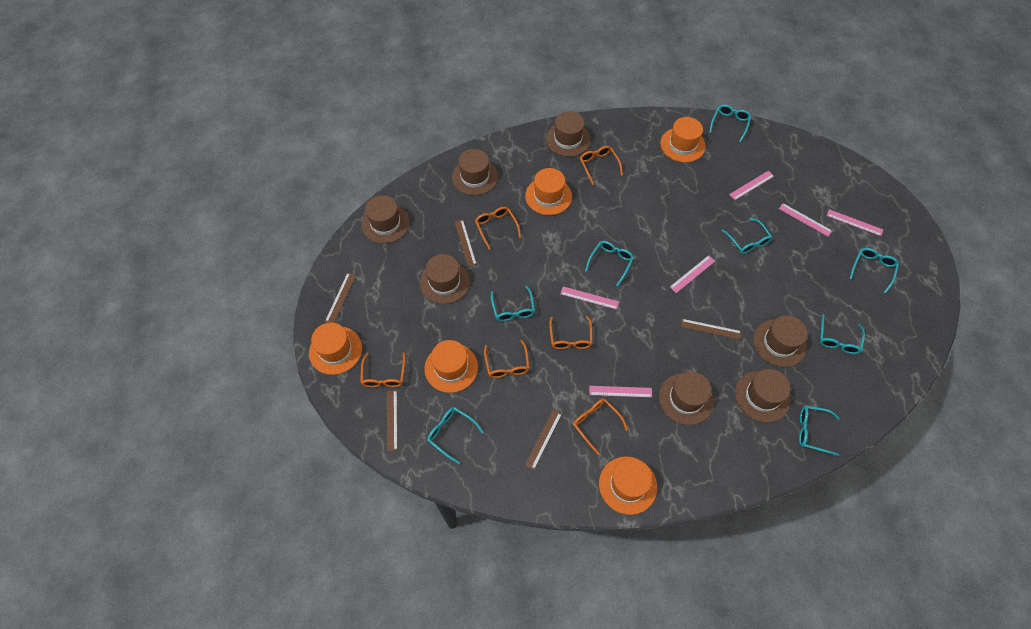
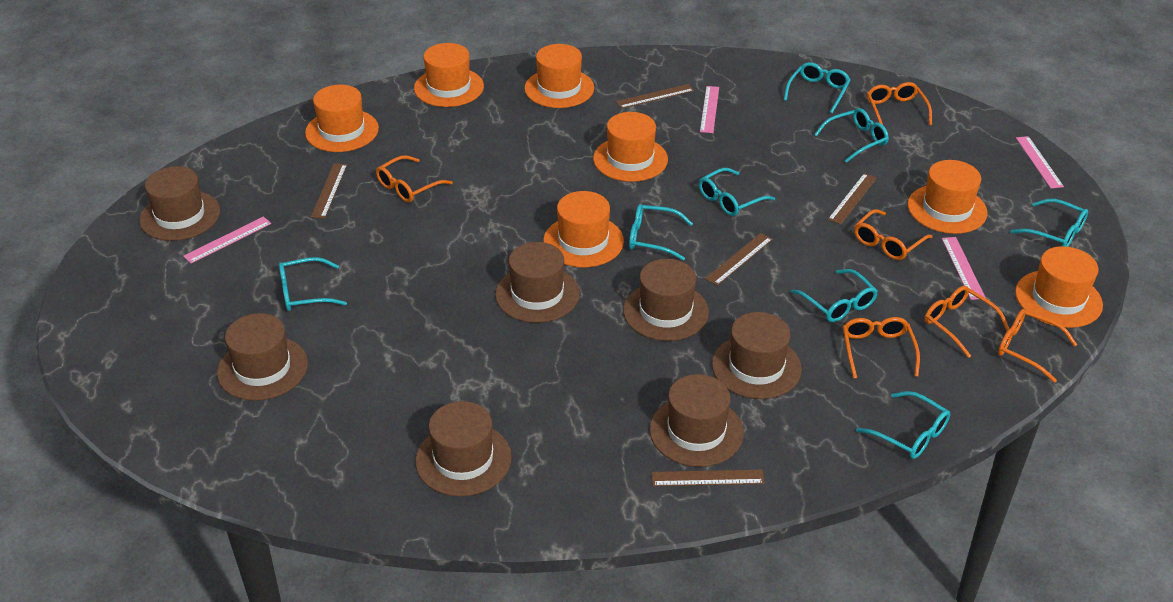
orange hat: [309,323,362,375] [424,340,478,393] [525,168,572,215] [599,457,657,515] [660,117,706,162] = 5 -> [305,85,379,152] [414,43,484,107] [524,44,594,108] [543,191,624,267] [593,112,668,182] [907,160,988,234] [1015,246,1103,328] = 7
pink ruler: [561,287,619,310] [589,386,652,398] [670,255,715,293] [729,171,774,200] [779,203,832,236] [827,209,883,236] = 6 -> [183,216,271,263] [700,86,719,133] [942,237,986,300] [1016,136,1064,188] = 4

